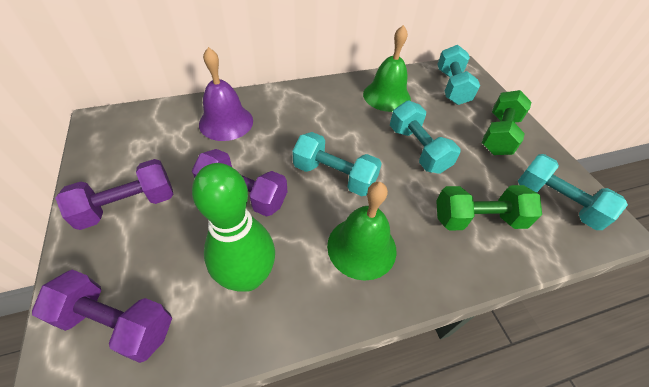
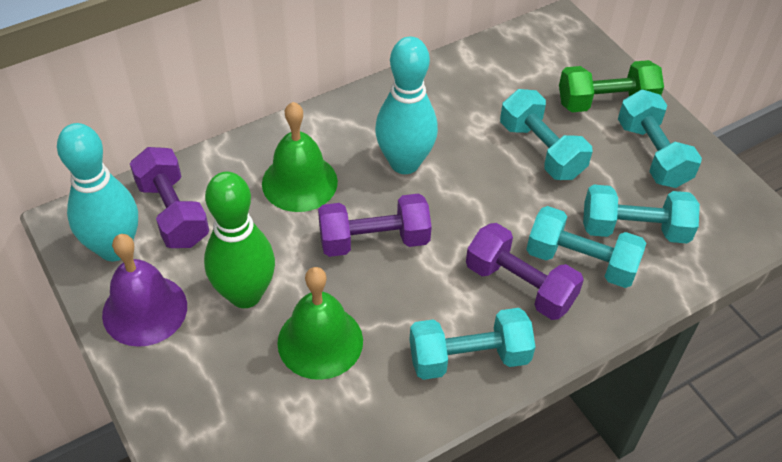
green dumbbell: [436,185,542,231] [482,90,531,155] = 2 -> [559,60,664,112] = 1
turquoise bowling pin: none = 0 -> [57,123,138,261] [375,37,438,174] = 2
turquoise dumbbell: [292,132,382,196] [390,101,461,174] [437,45,480,105] [518,154,628,230] = 4 -> [409,308,536,380] [500,89,592,180] [526,206,646,288] [583,185,700,243] [618,89,702,188] = 5

